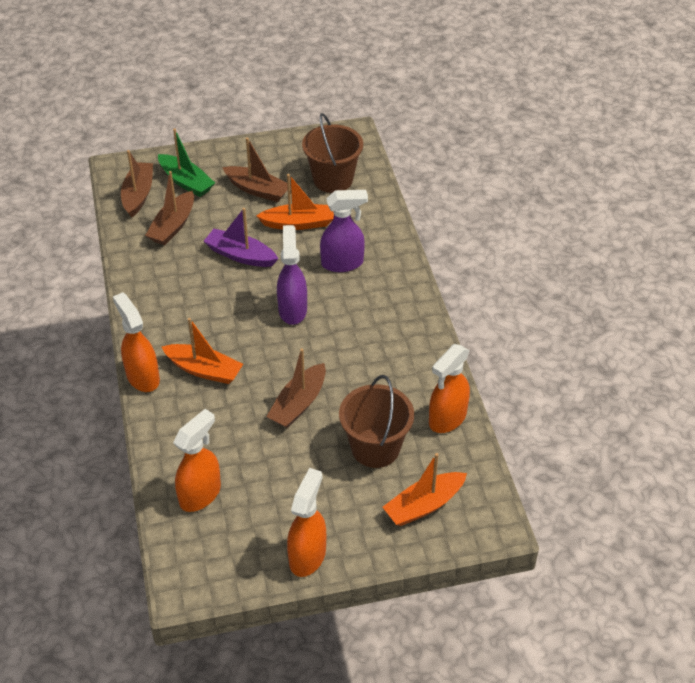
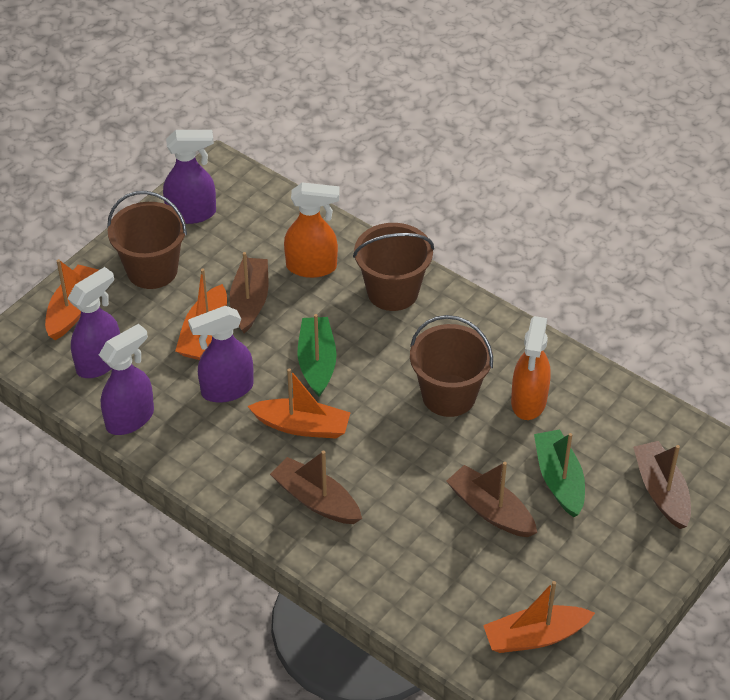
brown bucket: [302,113,363,193] [339,375,414,468] = 2 -> [107,191,187,289] [353,223,434,311] [410,315,493,417] = 3
green boat: [158,129,215,197] = 1 -> [298,314,337,397] [534,429,585,517] = 2
orange boat: [162,318,243,384] [256,174,334,230] [383,453,467,526] = 3 -> [45,259,99,340] [175,269,227,360] [247,368,351,439] [483,581,595,653] = 4
orange spray bottle: [113,292,160,392] [173,409,221,512] [287,468,326,577] [429,344,470,433] = 4 -> [284,182,340,278] [511,316,551,420] = 2
purple boat: [204,208,278,267] = 1 -> none = 0
purple spray bottle: [277,225,307,325] [320,190,368,272] = 2 -> [68,267,120,378] [99,324,154,435] [163,130,216,224] [188,306,254,403] = 4

